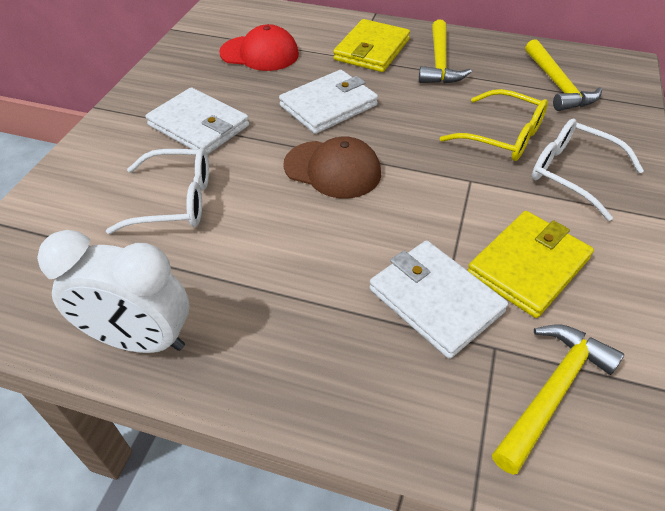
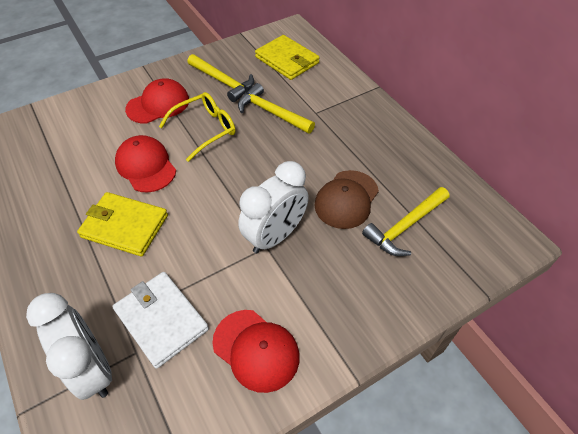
red cap: [219,24,299,71] = 1 -> [115,135,176,193] [125,78,189,124] [212,310,300,393] = 3
white clock: [37,230,189,353] = 1 -> [26,293,112,400] [238,161,309,253] = 2
white glasses: [106,148,209,234] [532,119,644,221] = 2 -> none = 0
white wallet: [145,88,249,155] [279,70,378,134] [369,240,508,359] = 3 -> [112,272,209,369] = 1

